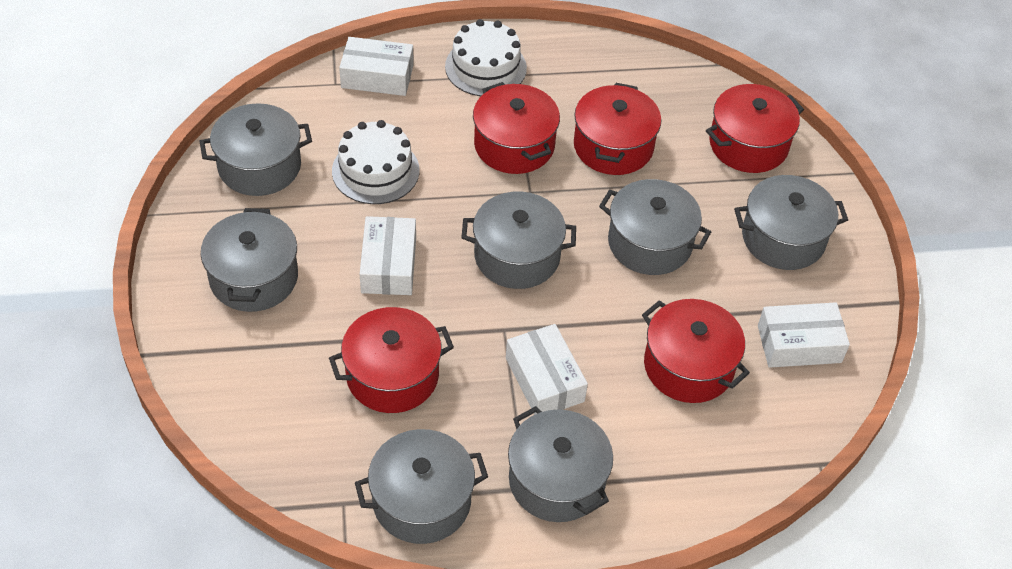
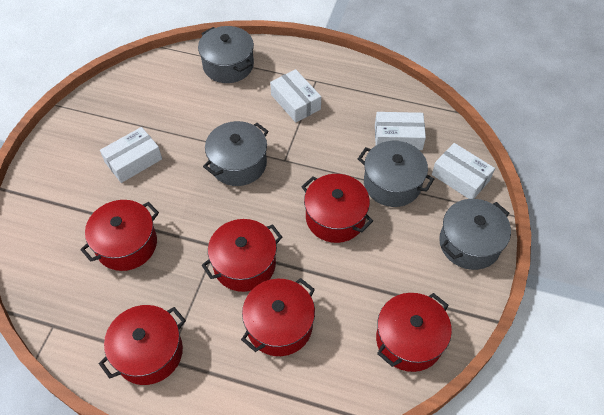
grey pot: [200,103,312,196] [201,208,298,312] [355,429,488,544] [461,192,576,289] [508,406,613,522] [599,179,711,275] [734,175,848,270] = 7 -> [198,26,254,83] [203,121,268,186] [358,141,434,207] [439,199,511,270] = 4
red pot: [329,307,454,413] [473,82,560,174] [574,83,661,175] [642,299,750,403] [706,84,804,173] = 5 -> [80,200,159,271] [99,305,186,385] [202,219,282,292] [241,278,315,356] [301,174,373,243] [376,293,452,372] = 6
white cake: [332,120,420,204] [445,19,527,96] = 2 -> none = 0

